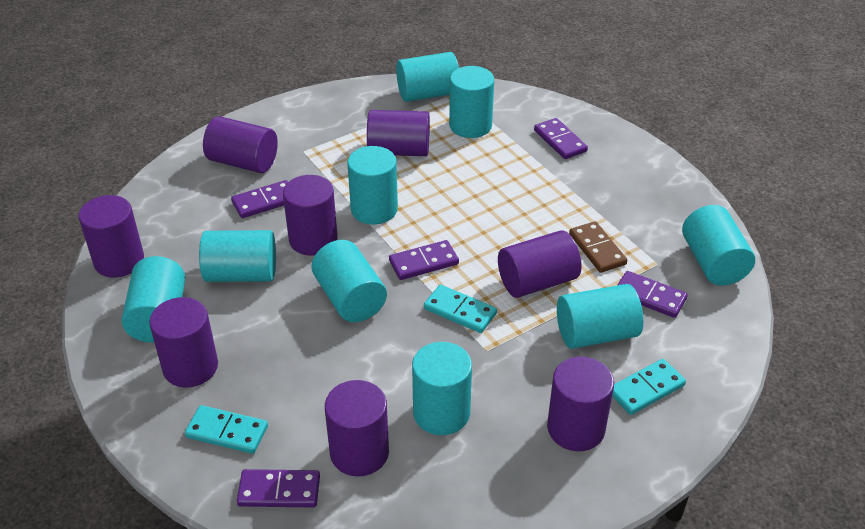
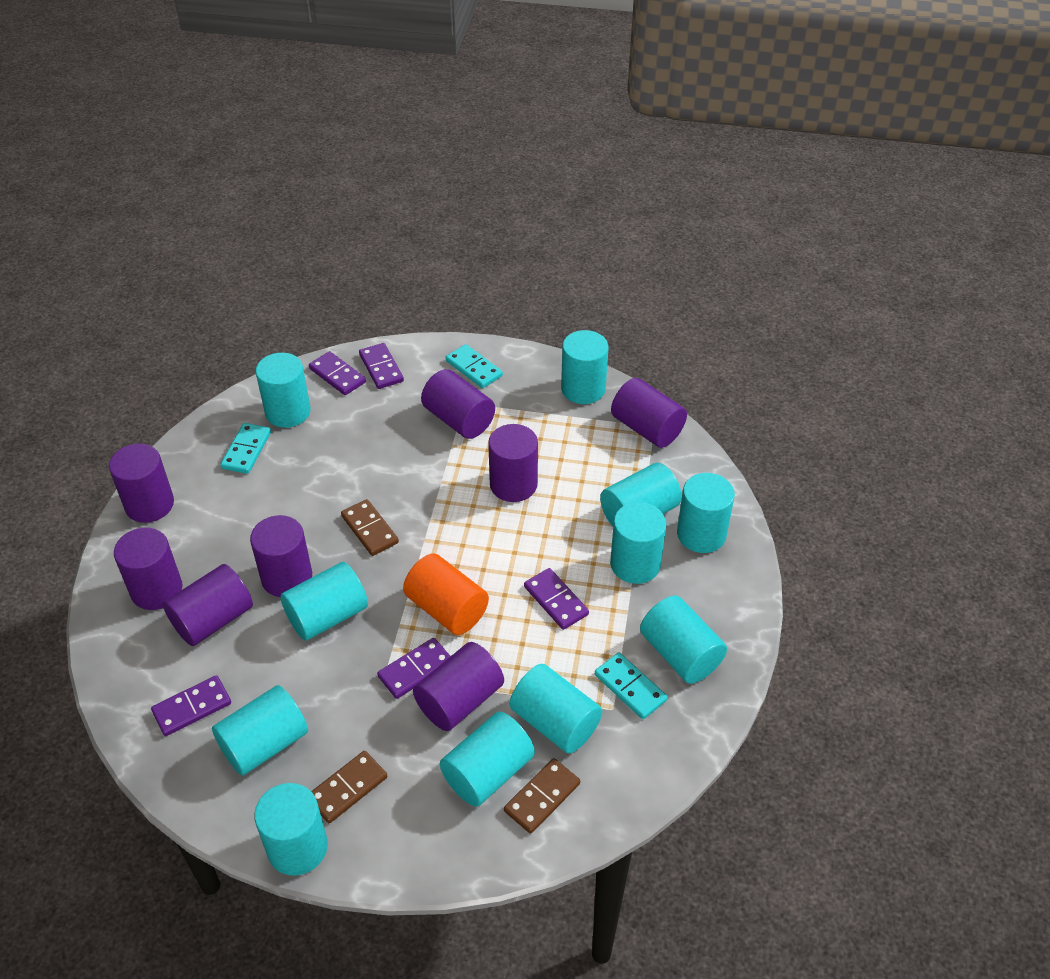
brown domino: [569,221,627,273] = 1 -> [311,751,387,823] [341,499,399,556] [504,758,580,834] = 3
orange cylinder: none = 0 -> [403,554,489,635] = 1
turquoise cylinder: [122,256,185,343] [199,230,276,282] [312,240,387,322] [347,146,398,224] [396,52,459,102] [412,342,472,435] [449,66,494,138] [557,284,643,349] [682,205,755,286] = 9 -> [212,685,308,776] [254,783,328,876] [256,353,311,428] [280,562,368,640] [440,712,535,807] [510,664,602,754] [561,330,609,404] [600,463,682,526] [610,502,666,584] [640,596,727,684] [677,473,735,553] = 11

